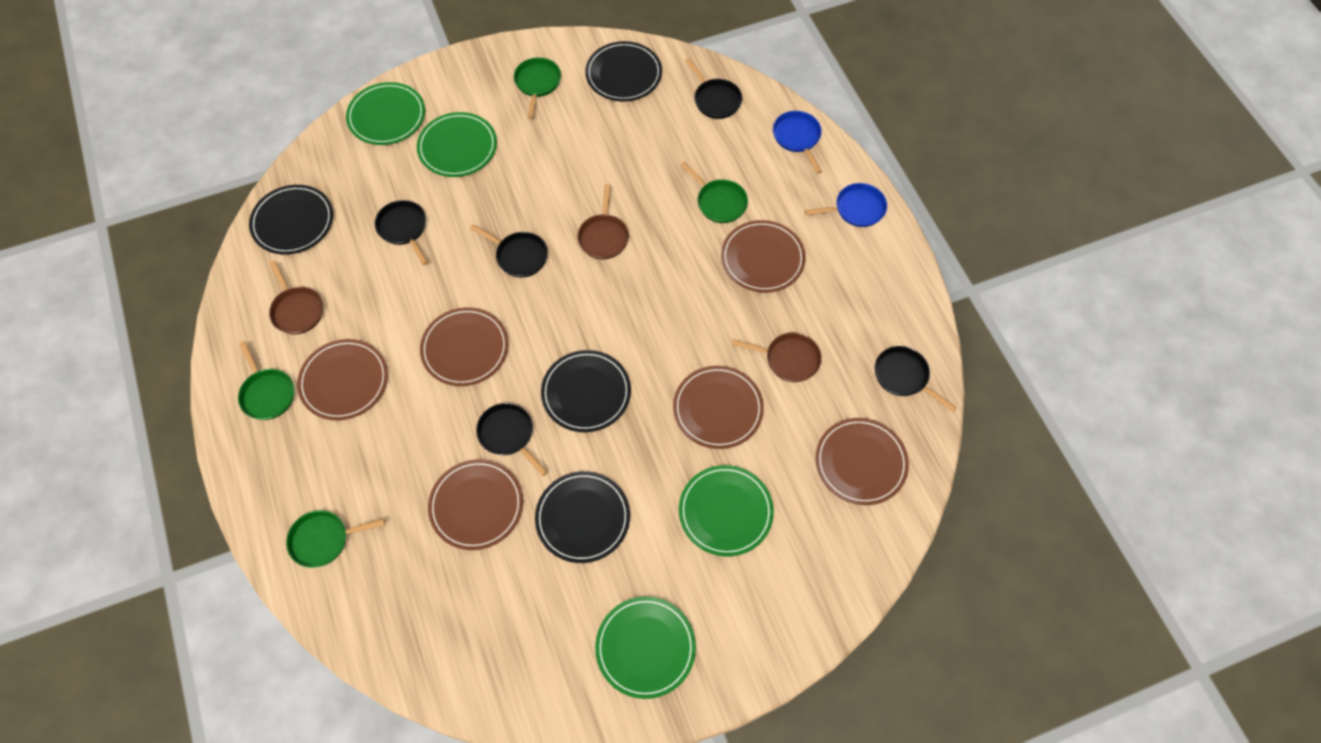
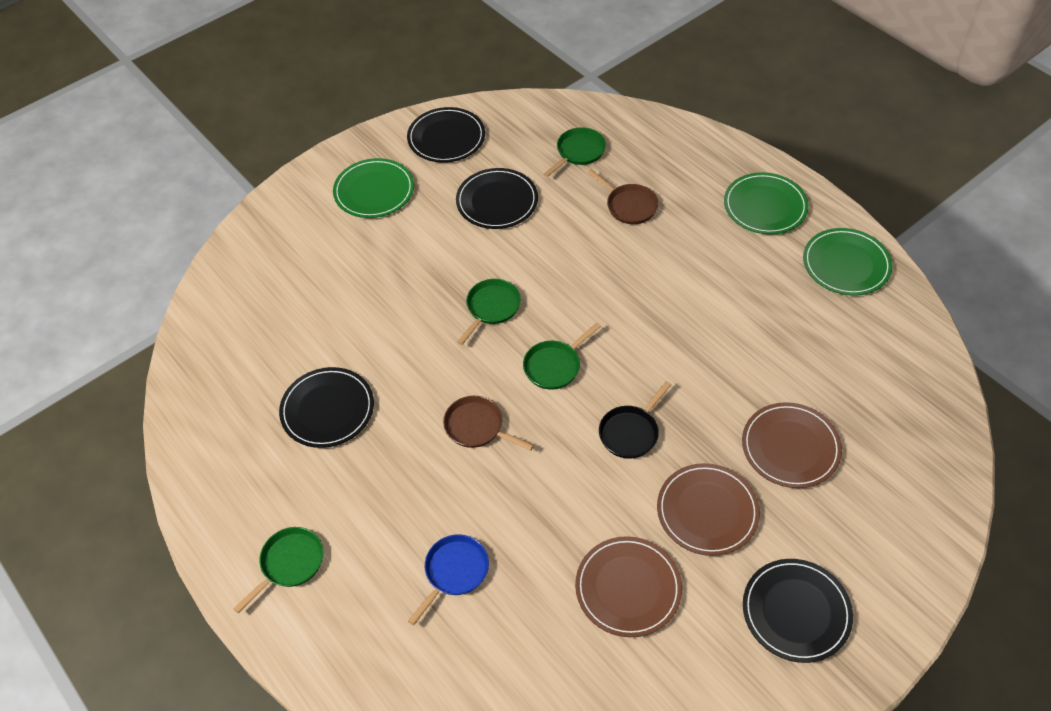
black pan: [375,200,428,265] [470,224,548,278] [476,403,548,476] [685,58,742,119] [875,346,957,412] = 5 -> [599,381,671,459] = 1
blue pan: [773,111,822,174] [804,183,887,227] = 2 -> [408,534,489,625] = 1
brown pan: [269,261,323,334] [577,184,629,259] [732,333,822,382] = 3 -> [443,396,534,451] [587,169,659,224] = 2
brown plate: [297,339,388,420] [420,307,509,386] [428,459,523,550] [673,366,764,449] [721,220,806,293] [815,418,909,505] = 6 -> [575,536,682,637] [657,463,760,556] [742,402,842,488] = 3
green plate: [346,82,425,145] [417,112,497,177] [595,596,696,699] [679,465,774,557] = 4 -> [333,158,414,218] [724,172,809,234] [803,228,893,296] = 3

